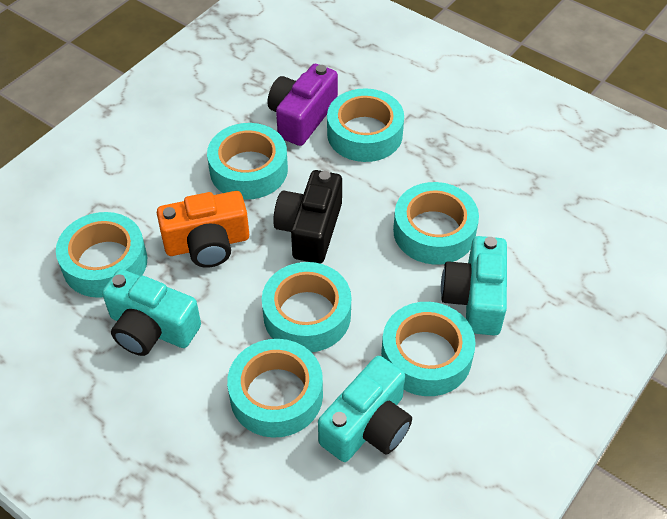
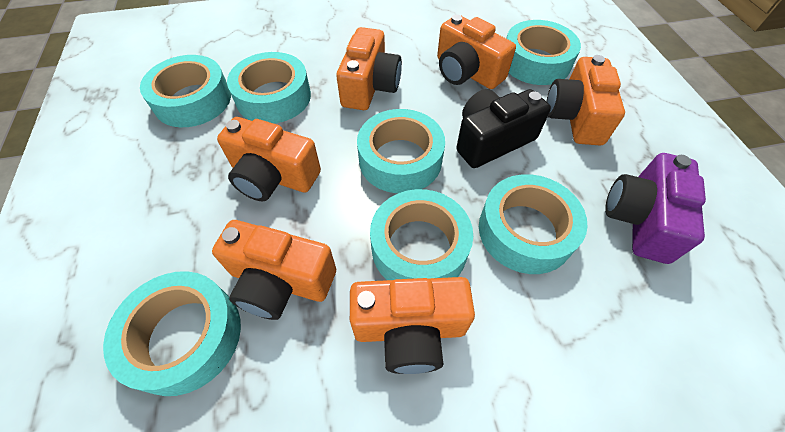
orange camera: [157,191,249,268] = 1 -> [212,220,336,320] [217,117,321,202] [336,27,402,110] [350,277,475,374] [437,15,516,89] [546,55,625,146] = 6
turquoise camera: [102,269,201,356] [318,356,412,462] [441,236,507,336] = 3 -> none = 0

